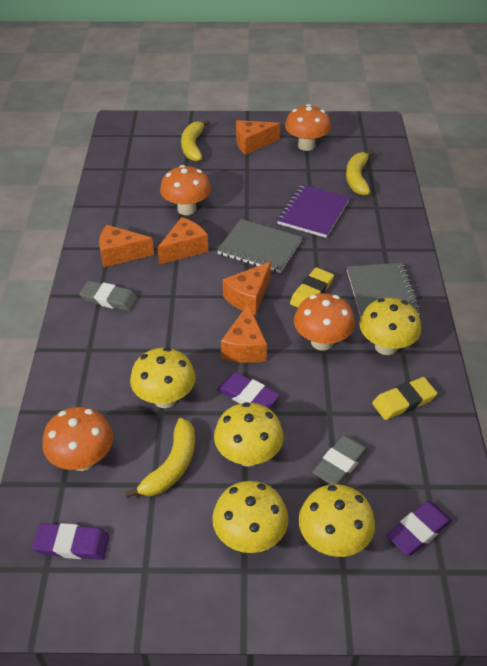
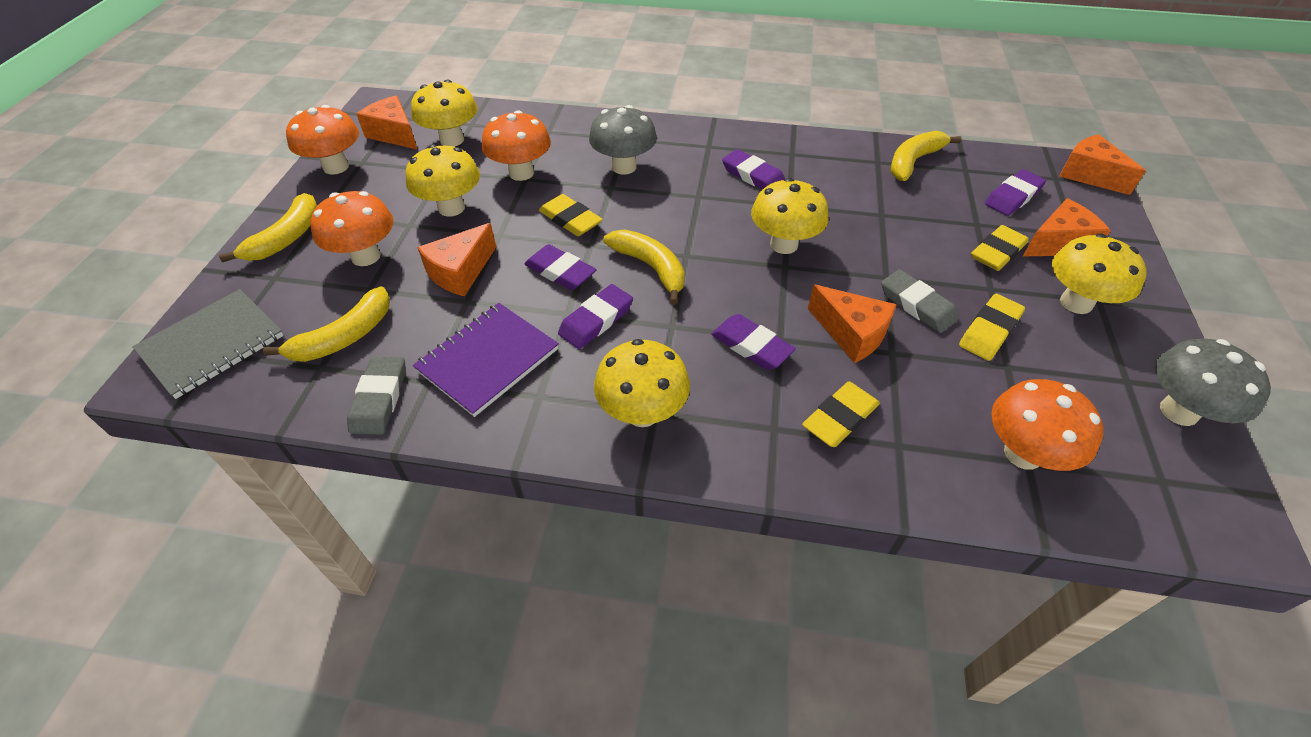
grey mushroom: none = 0 -> [589,105,657,174] [1155,339,1271,426] = 2
grey notebook: [217,219,302,273] [347,263,421,318] = 2 -> [132,289,284,399] = 1
purple eraser: [32,523,109,560] [217,372,280,408] [386,501,452,556] = 3 -> [524,244,597,290] [558,284,633,349] [711,314,796,370] [722,149,785,189] [985,169,1046,216] = 5
yellow banana: [125,418,195,498] [181,119,210,161] [346,150,374,196] = 3 -> [219,193,317,262] [263,286,390,362] [603,230,685,304] [890,131,961,181] = 4
yellow eraser: [290,267,334,308] [372,377,437,420] = 2 -> [539,194,603,236] [802,382,880,447] [959,294,1025,361] [971,225,1029,271] = 4

